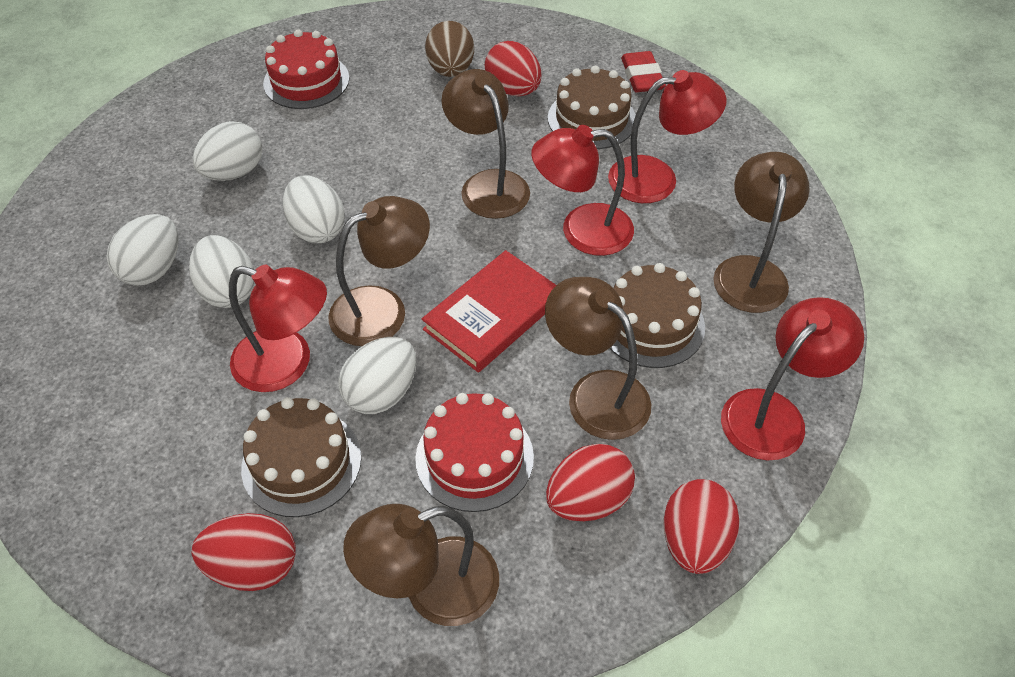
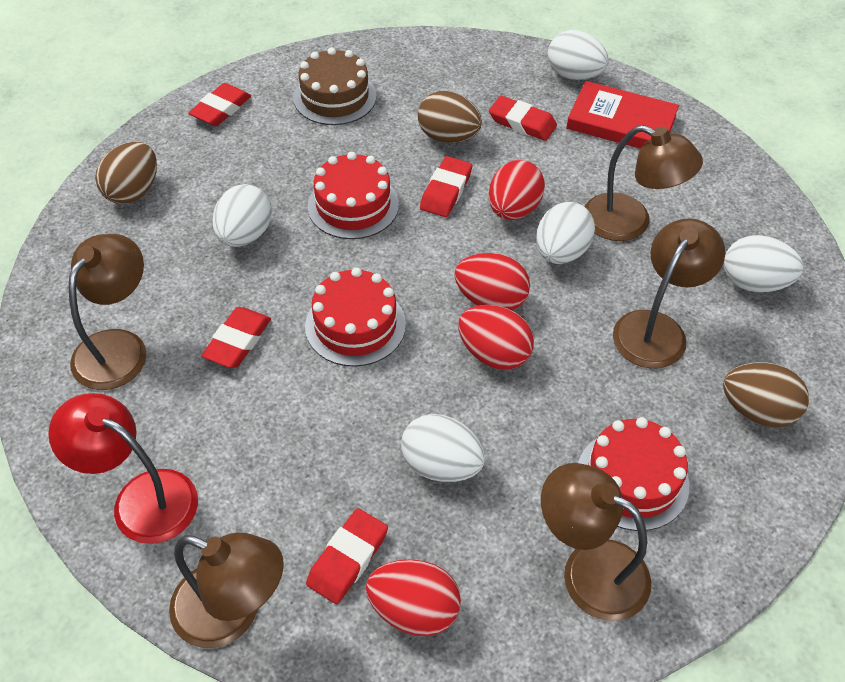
brown cake: [241,397,361,517] [548,66,636,149] [610,263,705,368] = 3 -> [293,47,376,125] = 1
brown egg: [425,21,474,77] = 1 -> [95,142,157,204] [418,91,482,143] [723,362,809,428] = 3
red cake: [263,29,349,109] [415,393,534,512] = 2 -> [305,267,406,367] [308,152,399,239] [578,417,689,531] = 3
red eraser: [621,51,666,92] = 1 -> [188,83,251,126] [201,307,271,368] [306,508,388,604] [420,156,472,217] [489,96,557,141] = 5
red lamp: [229,265,327,392] [531,125,634,256] [608,70,727,203] [721,297,864,461] = 4 -> [48,393,198,544] = 1

